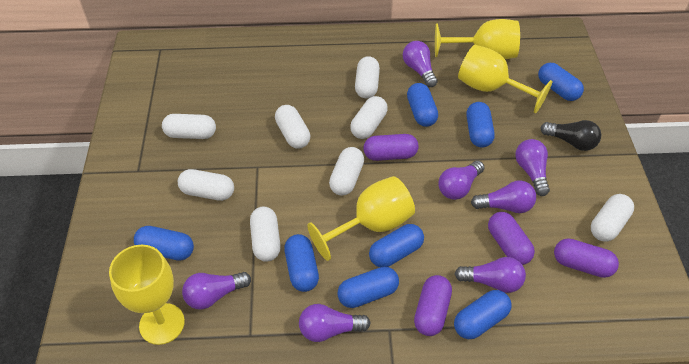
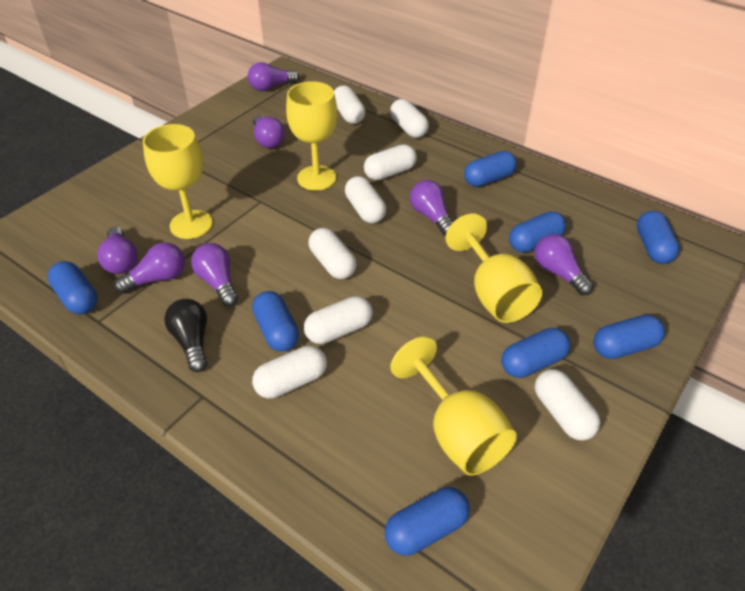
purple capsule: [363,134,418,161] [414,275,452,336] [488,212,535,265] [554,238,619,278] = 4 -> none = 0

